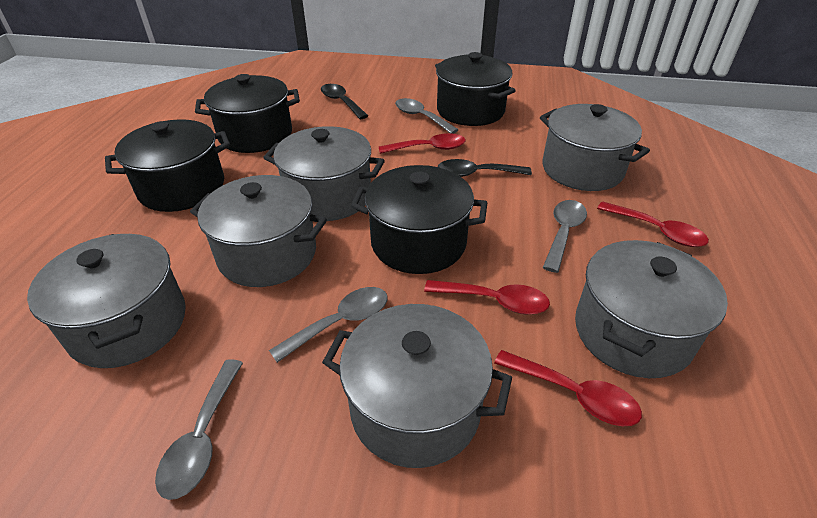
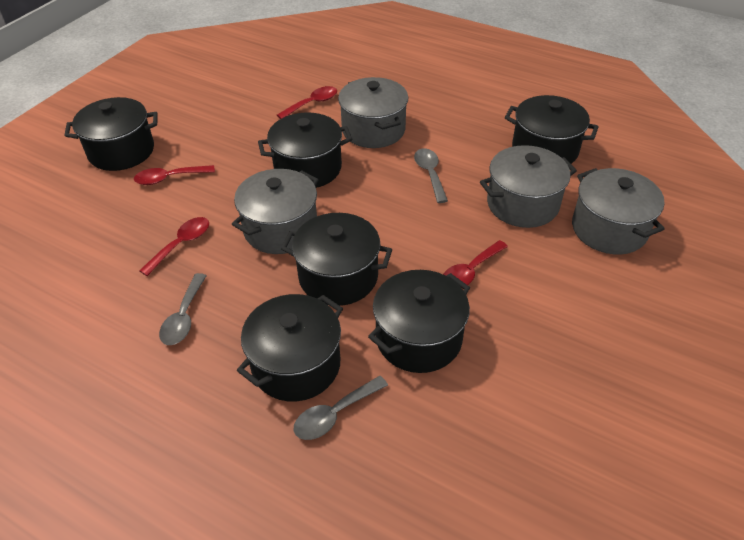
black pot: [105,119,230,212] [195,74,300,153] [351,165,487,274] [435,52,516,126] = 4 -> [64,97,158,171] [237,294,343,401] [258,113,352,188] [281,213,392,306] [368,270,470,373] [505,95,599,164] = 6
black spoon: [321,84,368,119] [438,159,532,177] = 2 -> none = 0
grey pot: [27,234,186,368] [190,175,327,287] [263,126,385,221] [322,304,512,468] [540,104,650,191] [575,240,728,378] = 6 -> [232,169,319,254] [338,77,408,148] [480,145,577,228] [572,168,665,254] = 4
grey spoon: [155,359,243,500] [269,287,388,363] [395,98,458,134] [543,200,587,273] = 4 -> [159,273,207,345] [293,376,388,440] [414,148,448,203] = 3

